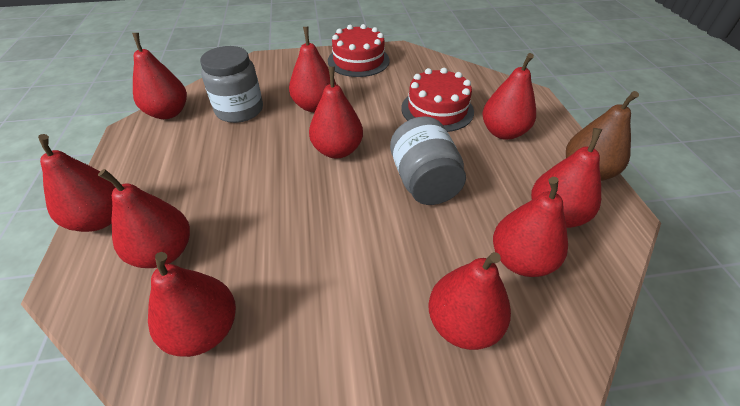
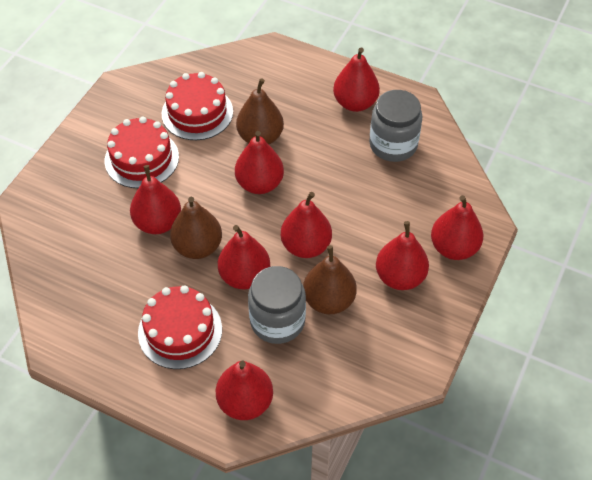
brown pear: [566,91,639,181] = 1 -> [170,197,222,259] [236,78,284,145] [303,245,357,314] = 3
red cake: [328,24,390,77] [401,68,474,132] = 2 -> [105,117,179,188] [138,285,222,369] [162,72,233,140] = 3
red pear: [38,134,116,232] [98,169,190,268] [132,33,187,119] [148,252,236,357] [289,27,336,112] [309,67,363,158] [429,252,511,350] [482,53,536,140] [493,177,568,277] [531,128,602,228] = 10 -> [130,165,181,234] [216,361,273,420] [218,225,270,289] [235,131,284,194] [281,192,332,258] [333,47,380,112] [376,221,429,290] [431,195,483,260] = 8

